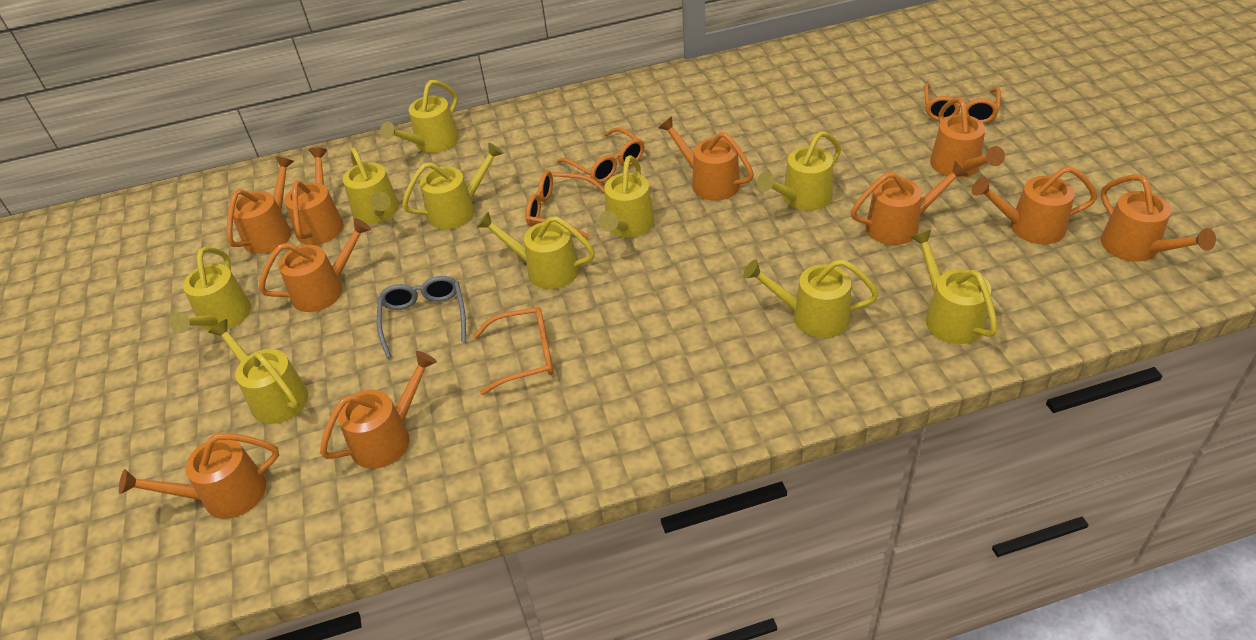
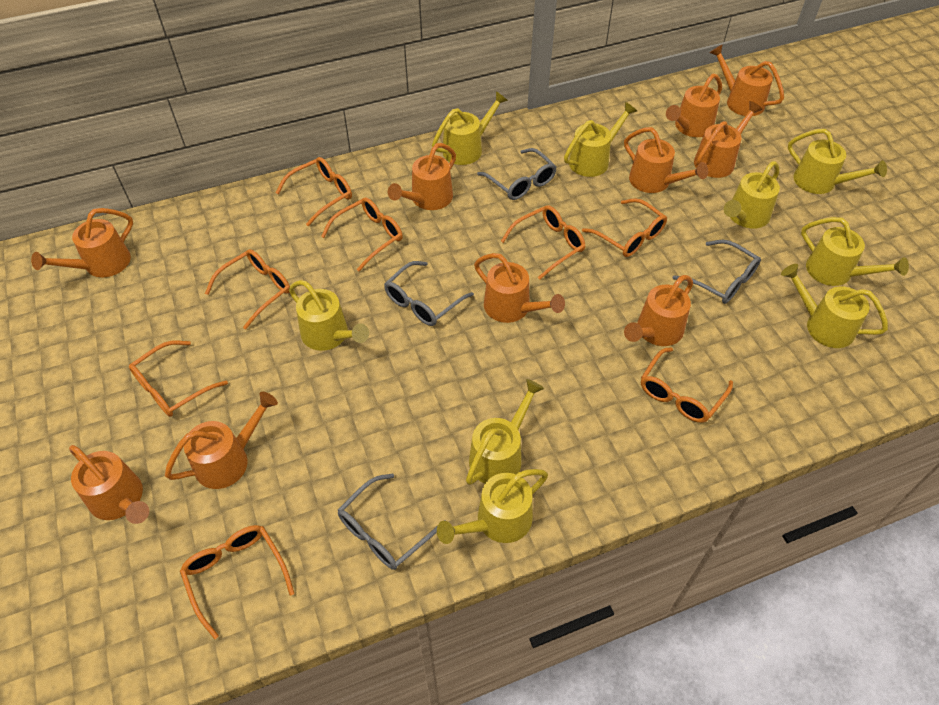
grey glasses: [377,276,466,358] = 1 -> [338,473,445,570] [384,261,474,326] [477,148,557,200] [673,240,761,304] = 4
orange glasses: [473,307,553,395] [526,170,605,239] [557,127,644,183] [924,83,1001,124] = 4 -> [129,341,228,417] [180,525,295,639] [205,249,290,329] [276,157,352,226] [321,198,403,271] [501,205,585,280] [582,198,667,257] [641,348,733,423] = 8
yellow watering can: [169,247,251,333] [208,319,308,424] [343,148,399,224] [380,80,459,153] [402,142,504,229] [476,212,595,289] [598,155,655,237] [743,259,879,338] [757,131,841,211] [910,230,998,344] = 10 -> [289,280,369,351] [432,91,508,165] [437,469,548,544] [466,379,544,485] [564,102,637,177] [724,161,780,229] [781,264,888,348] [788,129,887,194] [801,217,909,286] = 9

